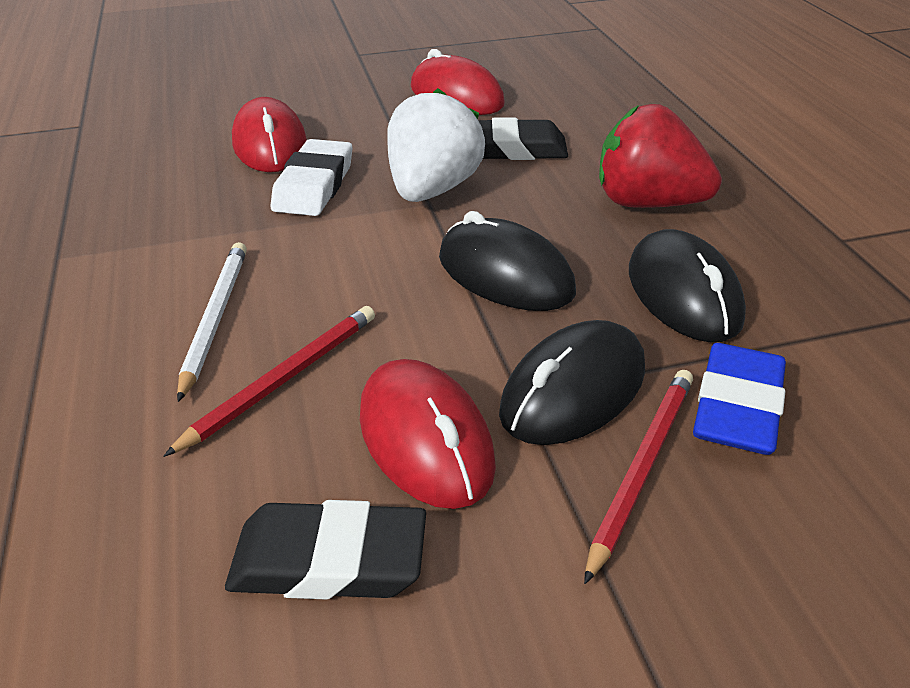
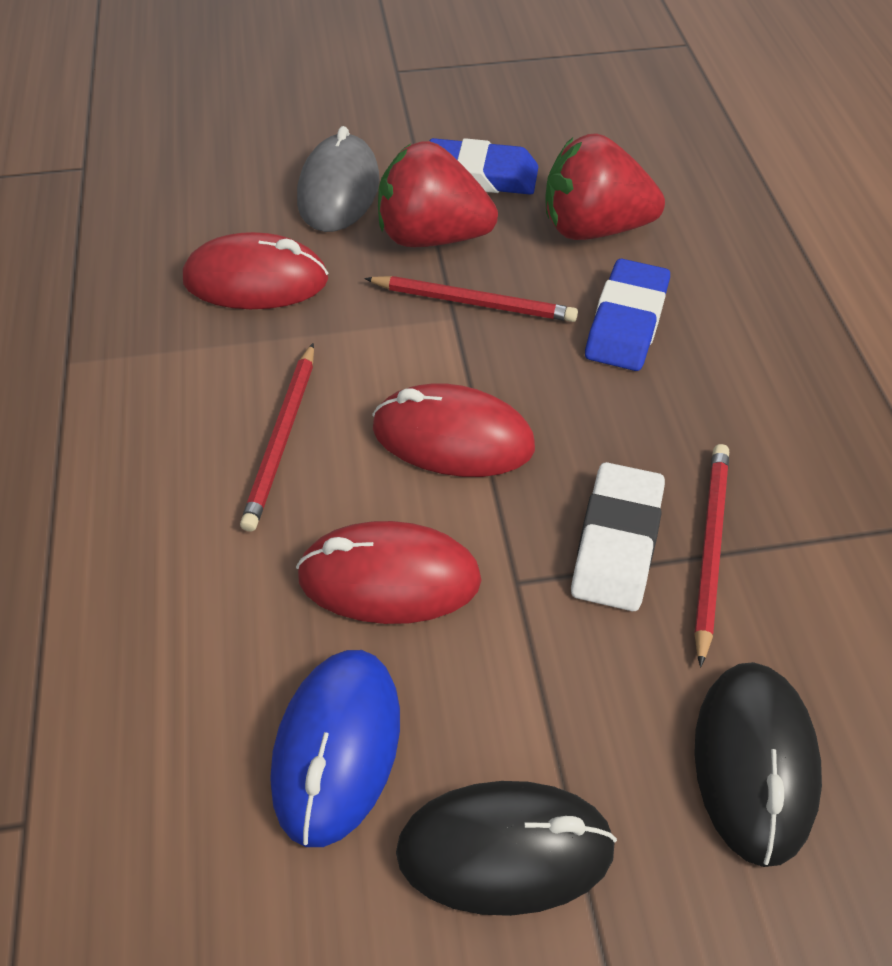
black eraser: [225,500,426,600] [478,117,568,160] = 2 -> none = 0
black mouse: [439,211,576,311] [499,320,645,445] [629,229,746,342] = 3 -> [396,781,617,916] [694,662,822,867] = 2
blue eraser: [693,343,786,455] = 1 -> [430,138,538,195] [585,259,670,371] = 2
blue mouse: none = 0 -> [271,650,400,847] = 1
grey mouse: none = 0 -> [297,126,379,232] = 1
red pencil: [164,306,375,457] [584,370,693,584] = 2 -> [240,343,314,532] [364,276,578,322] [694,444,729,667] = 3
red strawberry: [599,104,722,208] = 1 -> [378,141,498,247] [545,133,665,240] = 2
white pencil: [177,242,247,402] = 1 -> none = 0
white strawberry: [387,88,485,202] = 1 -> none = 0

